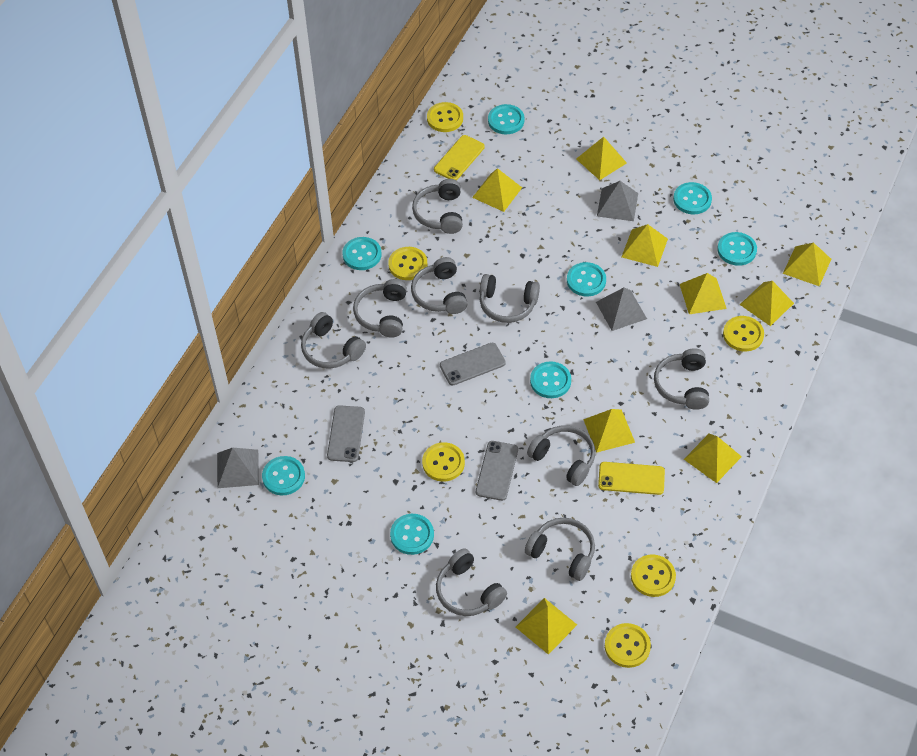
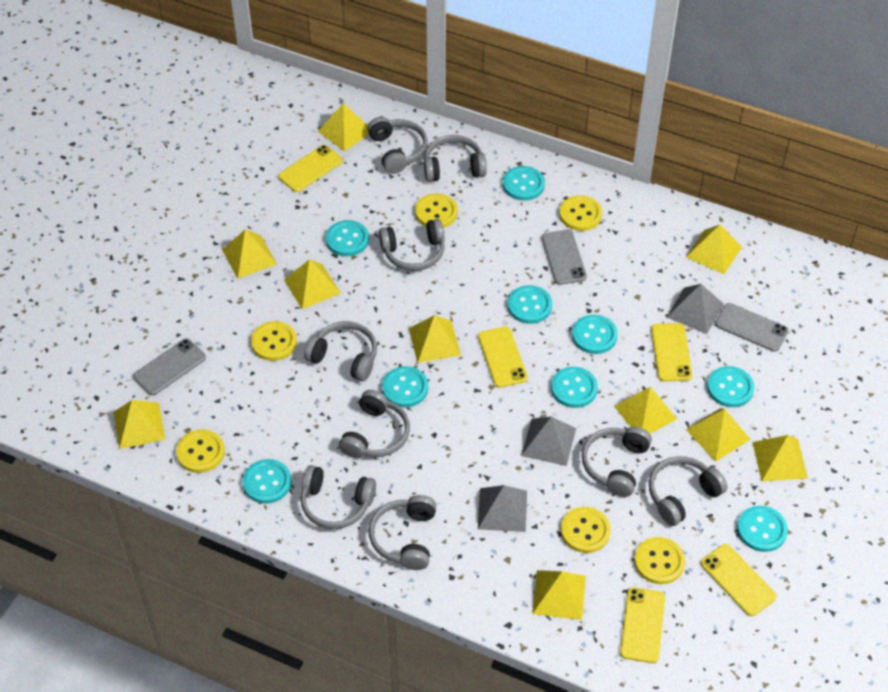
turquoise button: [262,456,305,495] [343,237,381,270] [390,514,434,555] [488,104,525,134] [530,361,571,398] [567,262,606,297] [673,182,712,214] [717,232,757,266] = 8 -> [243,459,291,504] [326,220,369,256] [382,366,428,407] [503,166,545,201] [508,285,552,324] [551,367,598,408] [572,315,618,354] [707,366,754,407] [737,506,788,552] = 9
yellow phone: [434,135,485,181] [598,462,665,495] = 2 -> [278,145,343,192] [478,327,528,388] [620,587,665,663] [651,323,693,381] [701,544,777,616] = 5
yellow pyramid: [472,168,522,212] [516,598,577,655] [576,137,627,180] [583,409,635,453] [622,224,668,267] [680,273,727,314] [684,433,742,483] [740,281,794,326] [783,242,831,286] = 9 -> [114,400,165,449] [222,230,277,279] [284,259,341,309] [318,103,369,152] [409,315,461,363] [532,570,586,620] [614,387,677,434] [686,225,742,274] [686,408,751,462] [753,435,808,482] = 10

